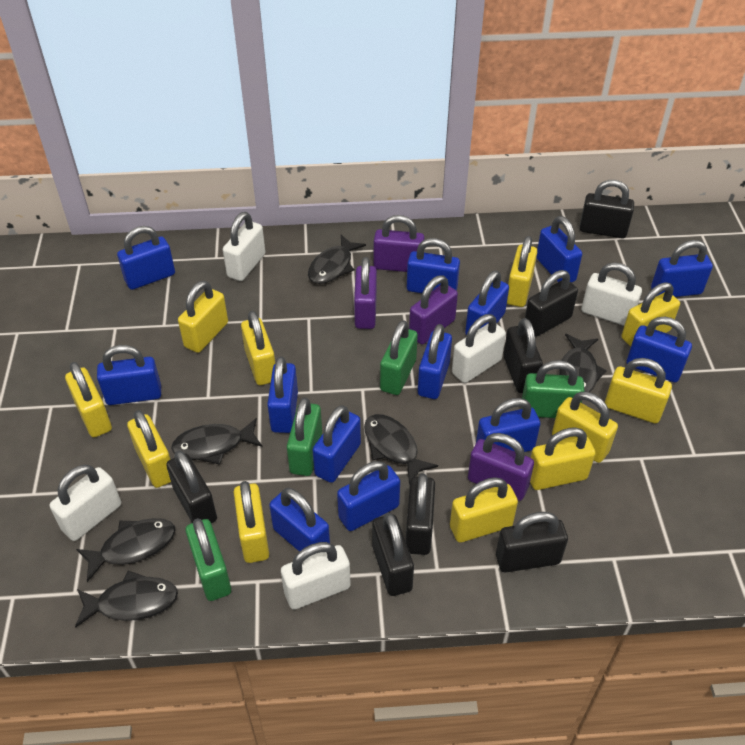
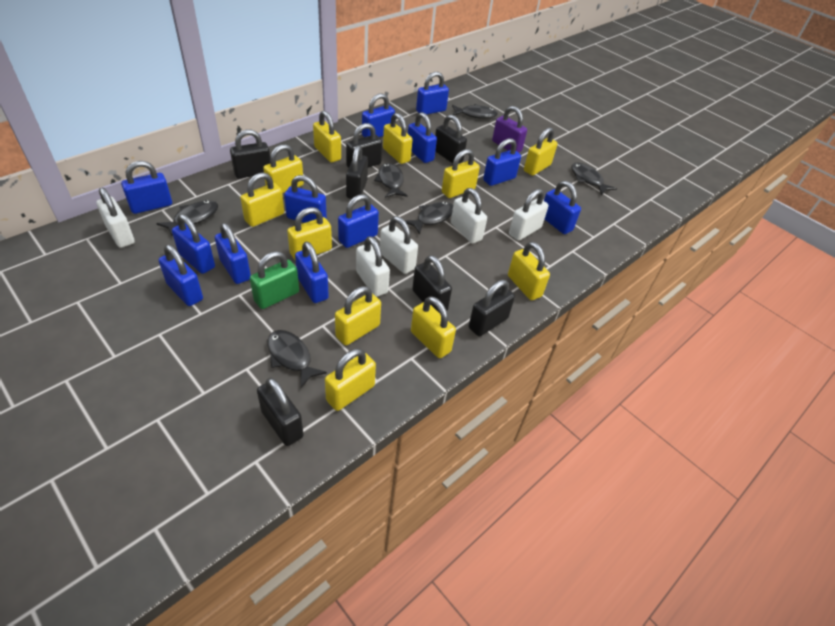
blue padlock: [97,345,161,405] [117,226,175,290] [267,356,298,433] [269,488,330,552] [313,405,361,483] [337,461,400,531] [407,238,460,293] [418,324,452,399] [465,270,509,335] [476,398,540,452] [536,216,582,283] [627,317,692,382] [651,240,713,297] = 13 -> [121,161,172,214] [159,245,203,306] [172,214,215,274] [215,223,251,284] [284,175,327,223] [295,242,329,303] [338,194,379,248] [362,93,395,137] [408,112,437,163] [416,72,449,115] [483,138,521,186] [544,181,581,234] = 12
green padlock: [186,518,231,601] [287,397,322,476] [380,320,418,395] [521,360,585,418] = 4 -> [250,251,299,309] = 1
purple padlock: [354,257,377,329] [374,215,425,272] [409,275,458,345] [468,433,534,501] = 4 -> [492,106,527,153] = 1

